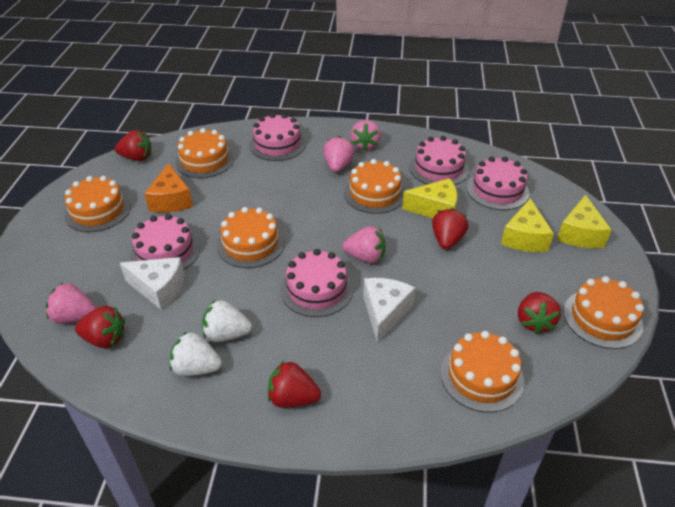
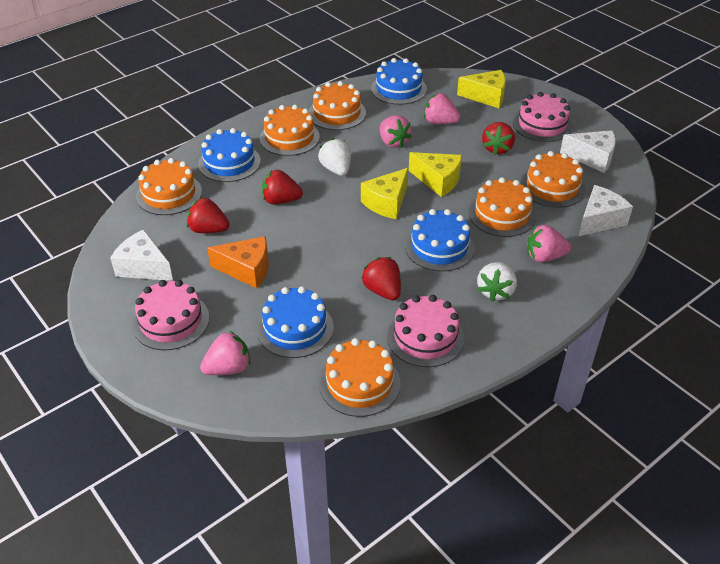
blue cake: none = 0 -> [198,128,261,182] [257,286,334,358] [371,58,427,105] [405,209,475,272] = 4
pink cake: [130,214,200,270] [249,113,306,161] [280,249,353,317] [409,136,469,185] [467,157,529,210] = 5 -> [132,280,210,350] [387,295,464,367] [513,92,572,142] = 3
red strawberry: [75,306,125,348] [115,130,151,161] [268,361,321,408] [432,208,468,250] [518,292,561,334] = 5 -> [187,198,230,233] [262,170,303,204] [361,257,401,300] [482,122,515,155] = 4
white cheese: [120,257,185,310] [363,278,415,343] = 2 -> [110,230,173,281] [560,130,616,173] [578,185,633,236] = 3

